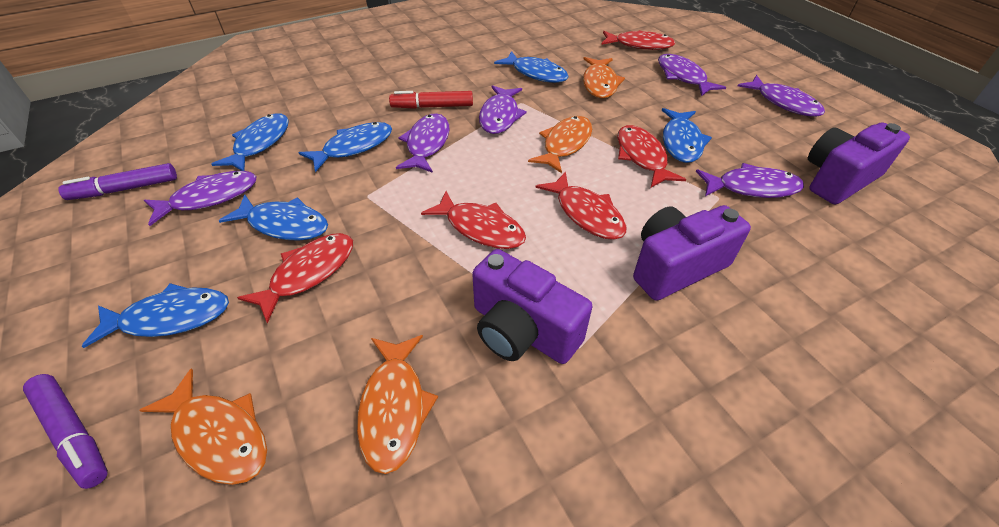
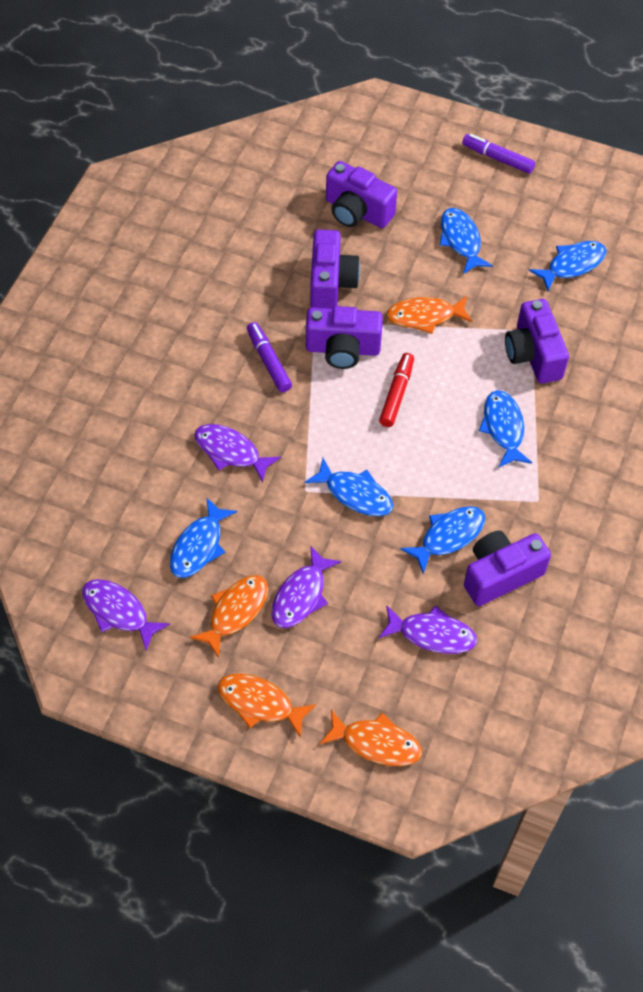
purple camera: [472,249,593,364] [633,205,751,301] [808,122,910,204] = 3 -> [306,306,383,369] [310,230,360,309] [326,161,397,228] [464,530,551,606] [505,299,569,384] = 5
purple fish: [144,171,256,226] [396,113,450,173] [479,85,527,134] [658,54,726,96] [696,163,804,198] [738,75,825,117] = 6 -> [82,579,170,650] [194,424,281,483] [271,545,342,628] [379,605,477,654] = 4
red fish: [237,233,353,323] [421,191,526,249] [535,172,627,240] [601,30,675,50] [617,125,686,187] = 5 -> none = 0

